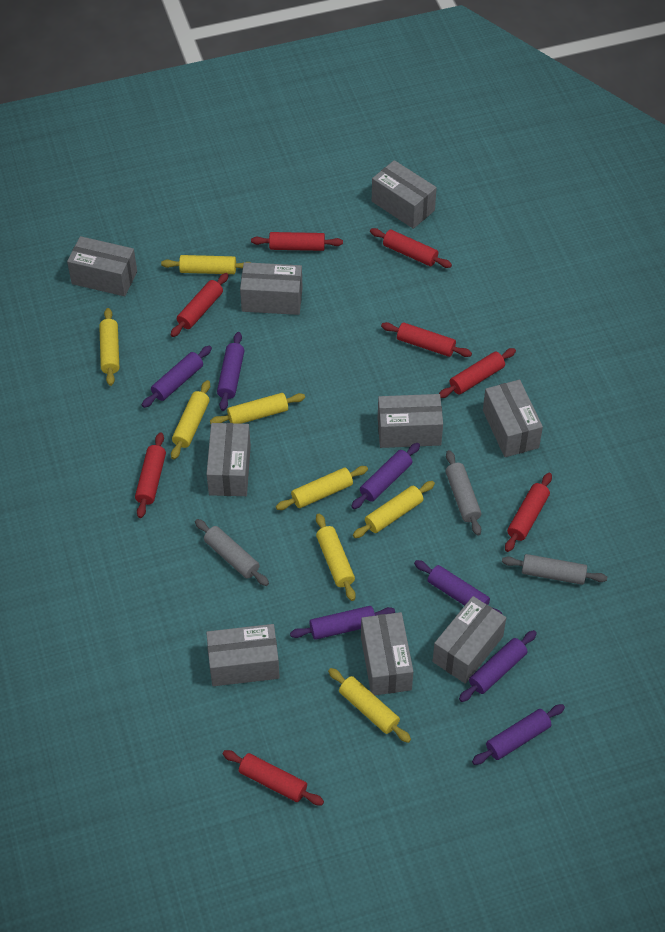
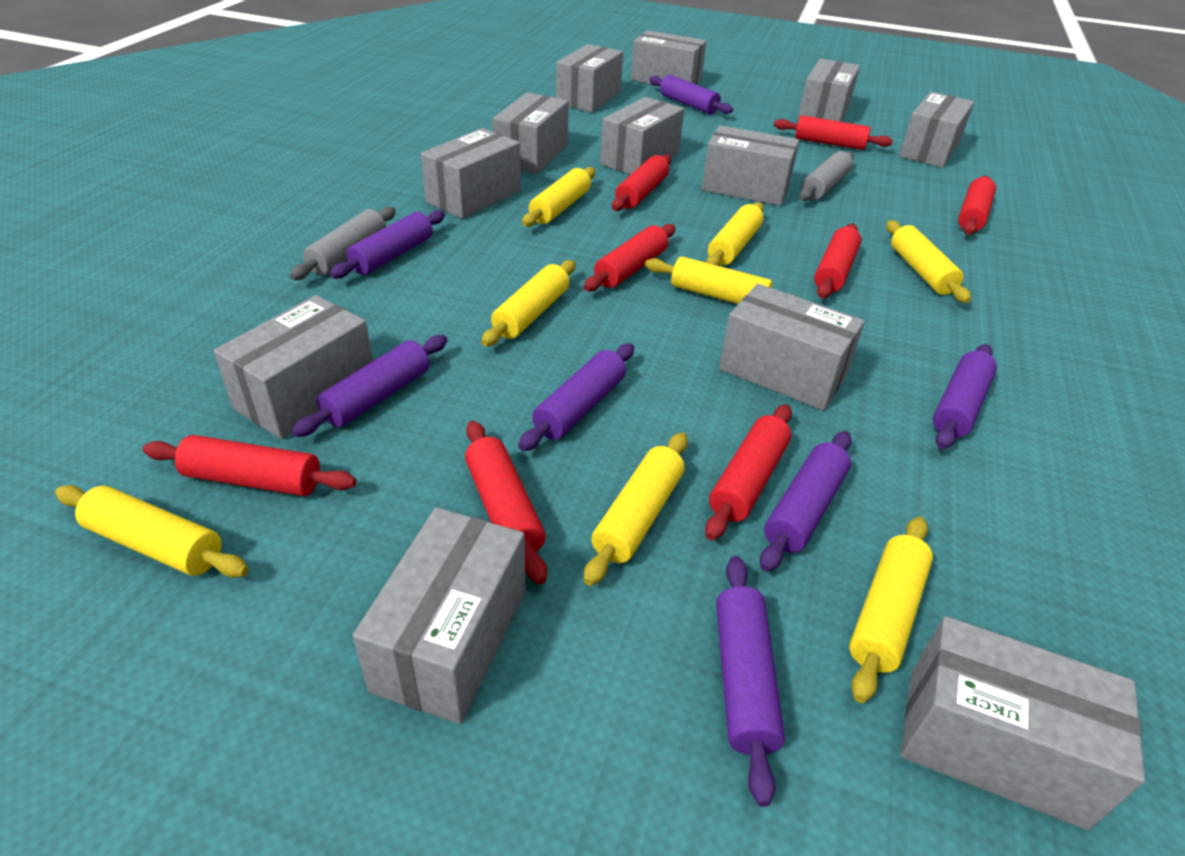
grey box: [67,236,137,296] [206,423,251,496] [206,624,280,686] [240,262,302,315] [361,612,413,695] [372,160,437,229] [378,394,443,448] [432,596,506,684] [483,380,543,457] = 9 -> [213,295,373,440] [353,507,526,724] [421,128,521,219] [492,92,569,174] [556,44,623,113] [600,97,684,175] [631,30,706,85] [702,125,799,206] [719,284,865,411] [798,58,860,122] [899,92,974,168] [900,616,1145,830] = 12
grey rolling pin: [195,519,269,586] [446,450,481,536] [502,554,607,585] = 3 -> [290,207,396,280] [799,151,854,201] = 2

